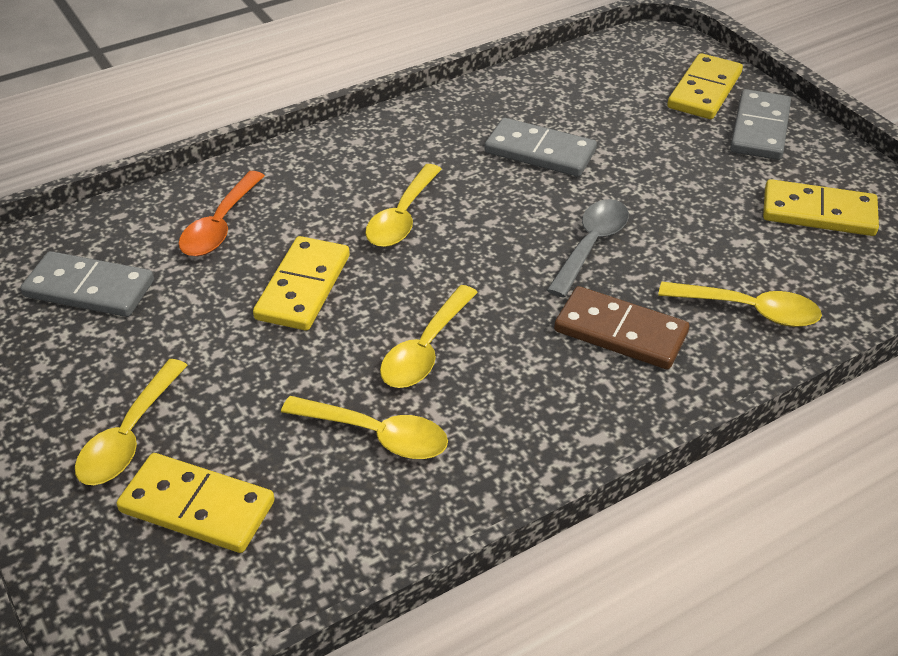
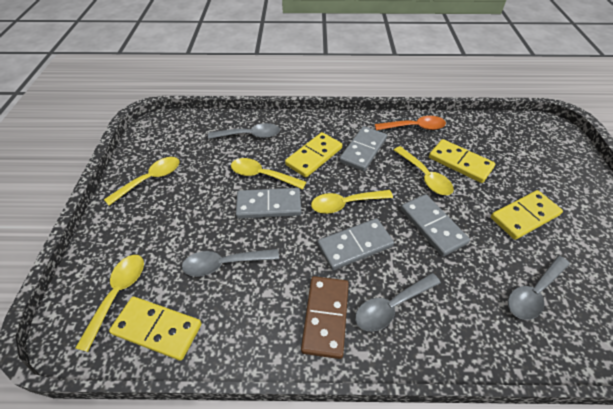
grey domino: [20,251,154,317] [484,118,597,177] [730,89,791,160] = 3 -> [236,188,301,219] [318,218,394,270] [339,126,387,172] [401,194,470,256] = 4
grey spoon: [547,199,629,298] = 1 -> [182,249,279,277] [208,123,280,139] [355,273,441,332] [508,256,570,320] = 4

